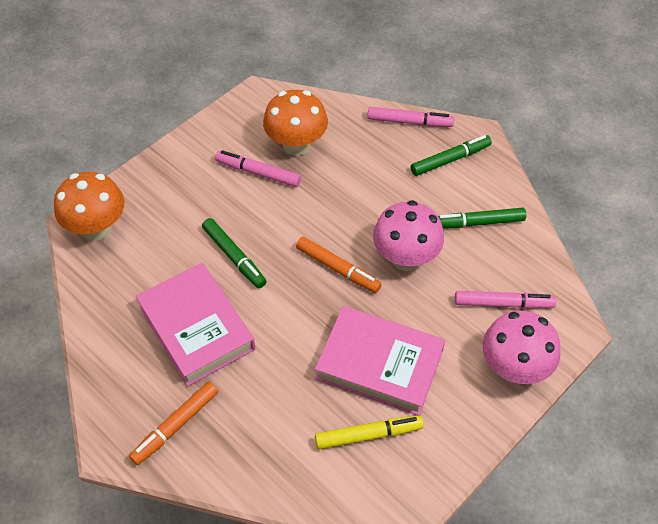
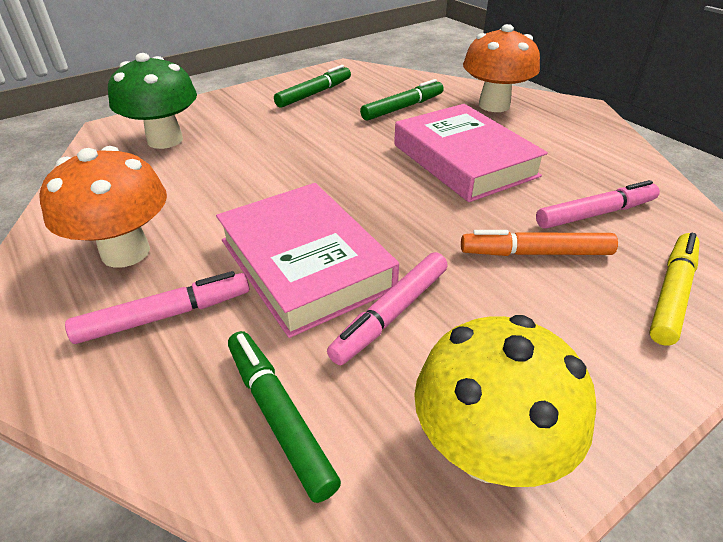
green mushroom: none = 0 -> [108,53,197,149] = 1
orange marker: [129,382,218,465] [296,237,382,293] = 2 -> [461,230,618,256] = 1
pink mushroom: [373,200,444,271] [483,311,561,384] = 2 -> none = 0
yellow mushroom: none = 0 -> [414,315,596,487] = 1

